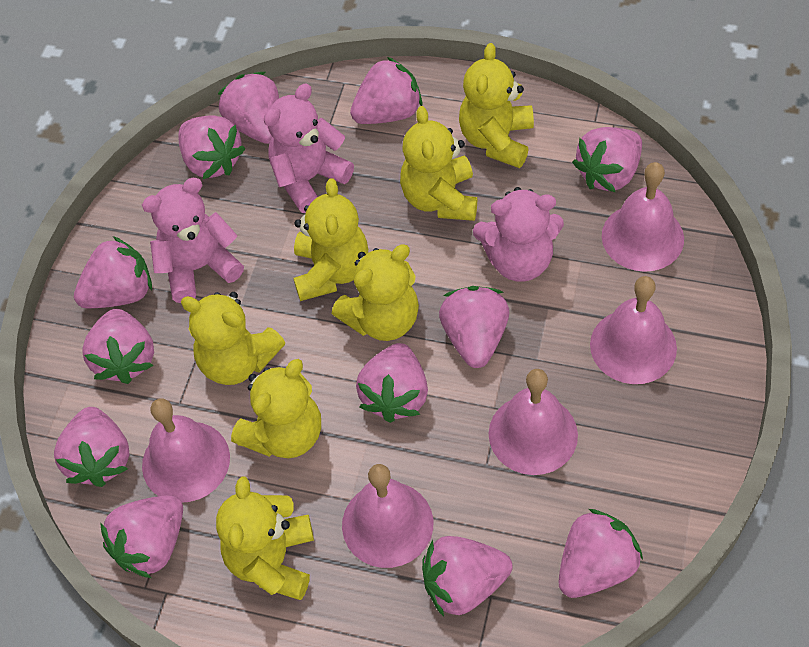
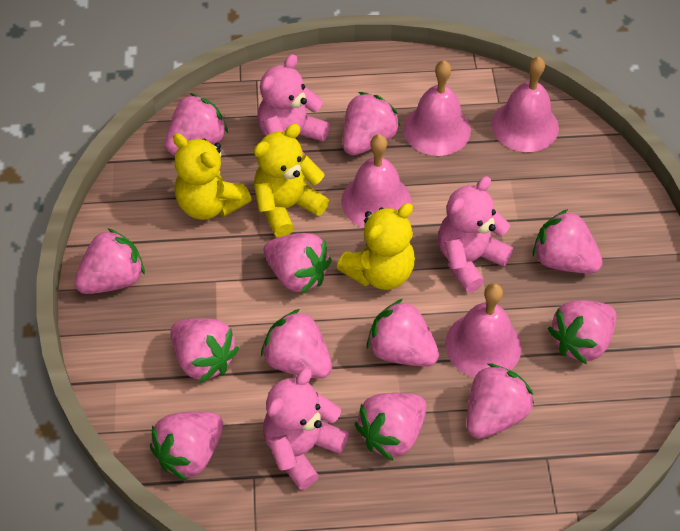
pink bell: [142,398,230,502] [342,464,433,568] [489,369,578,475] [590,276,677,384] [602,162,684,272] = 5 -> [341,134,412,228] [403,60,471,156] [445,283,521,378] [492,57,559,152] = 4
yellow teddy bear: [181,292,285,385] [216,477,314,600] [231,359,321,458] [294,178,368,301] [332,245,419,341] [400,106,477,221] [459,43,534,168] = 7 -> [173,133,252,220] [254,124,329,237] [336,203,415,290] = 3

